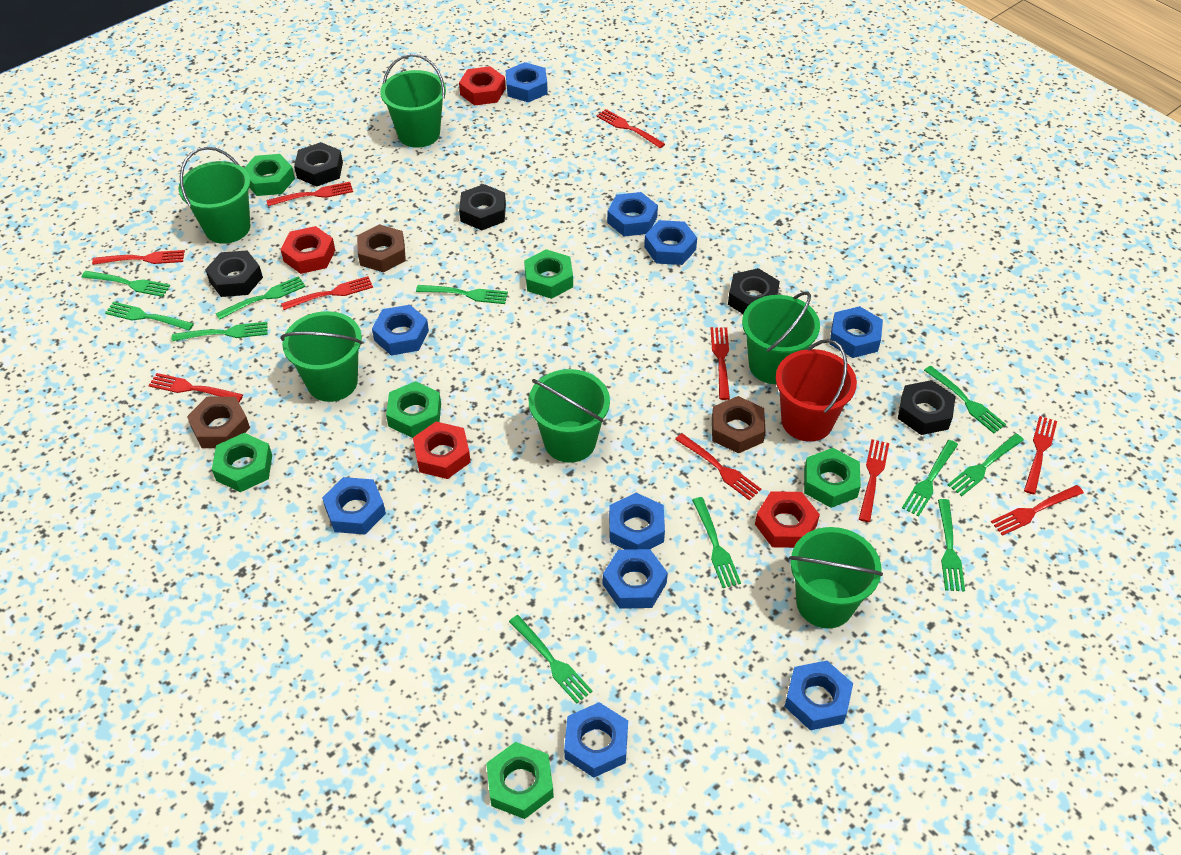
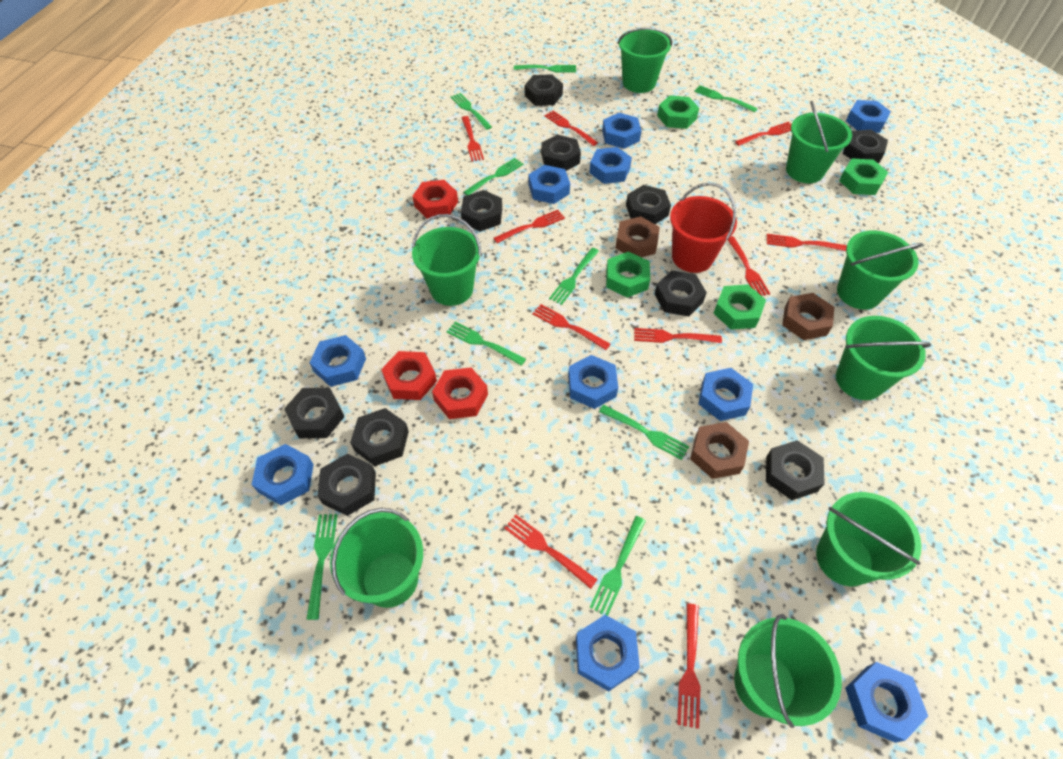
black nut: [205,251,263,297] [294,142,343,187] [459,184,506,230] [728,268,780,314] [898,380,956,435] = 5 -> [284,388,345,438] [318,454,376,516] [350,408,409,466] [461,190,502,232] [525,74,563,106] [541,135,581,171] [626,185,671,224] [655,271,707,316] [766,440,825,500] [843,130,888,163] = 10
green bucket: [178,147,250,244] [280,311,363,402] [380,54,446,148] [529,369,610,463] [742,291,820,384] [789,527,883,628] = 6 -> [330,508,423,608] [412,214,481,306] [618,27,672,93] [734,614,842,728] [786,101,852,183] [816,492,922,586] [836,316,931,400] [837,231,923,310] = 8
green fork: [82,271,170,297] [105,302,194,331] [172,322,268,341] [215,276,306,320] [416,285,508,304] [509,615,593,704] [692,497,741,588] [902,440,958,517] [924,366,1006,433] [938,499,965,592] [948,434,1024,496] = 11 -> [306,514,337,620] [447,322,526,366] [450,93,492,130] [464,158,523,195] [514,65,576,72] [549,248,599,305] [589,516,646,616] [599,405,689,460] [694,85,758,112] = 9
green nut: [212,433,272,492] [244,154,295,196] [386,381,441,438] [486,742,554,819] [524,249,573,299] [804,448,861,508] = 6 -> [606,251,650,298] [657,95,699,129] [713,284,766,330] [839,158,888,195] = 4
red nut: [280,226,335,274] [413,422,471,479] [459,66,506,106] [755,491,820,548] = 4 -> [381,351,437,400] [412,180,458,219] [432,368,488,419] = 3

